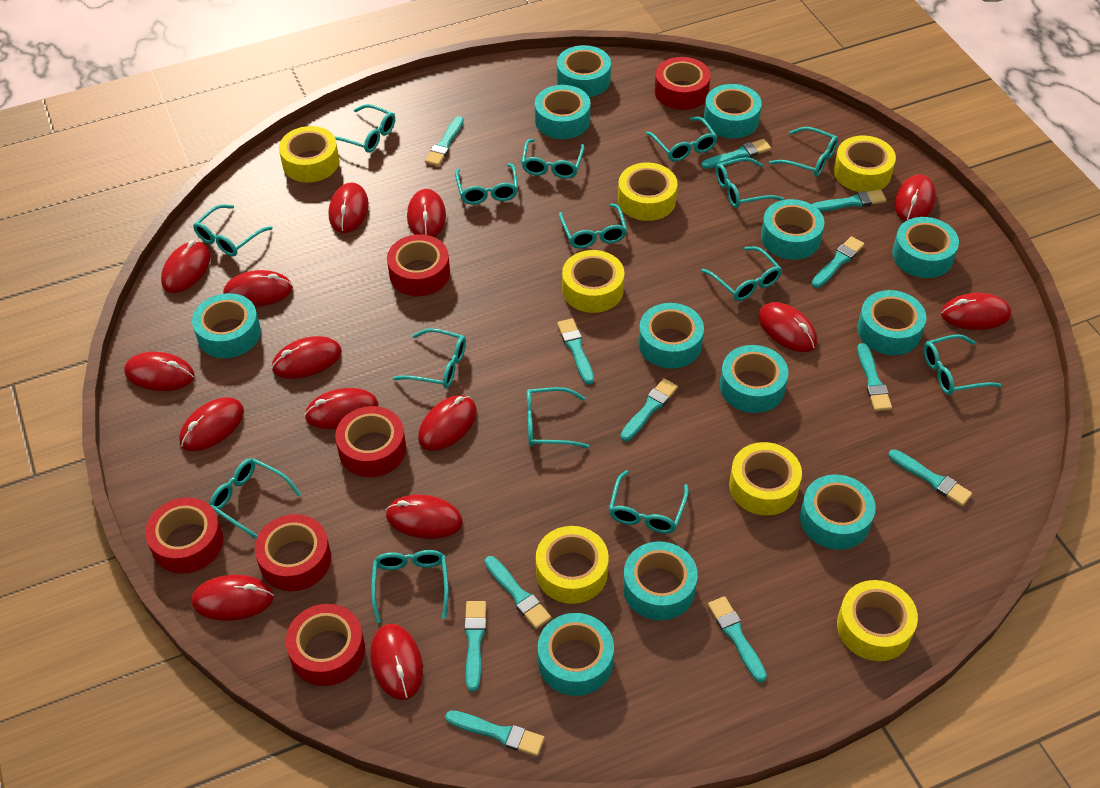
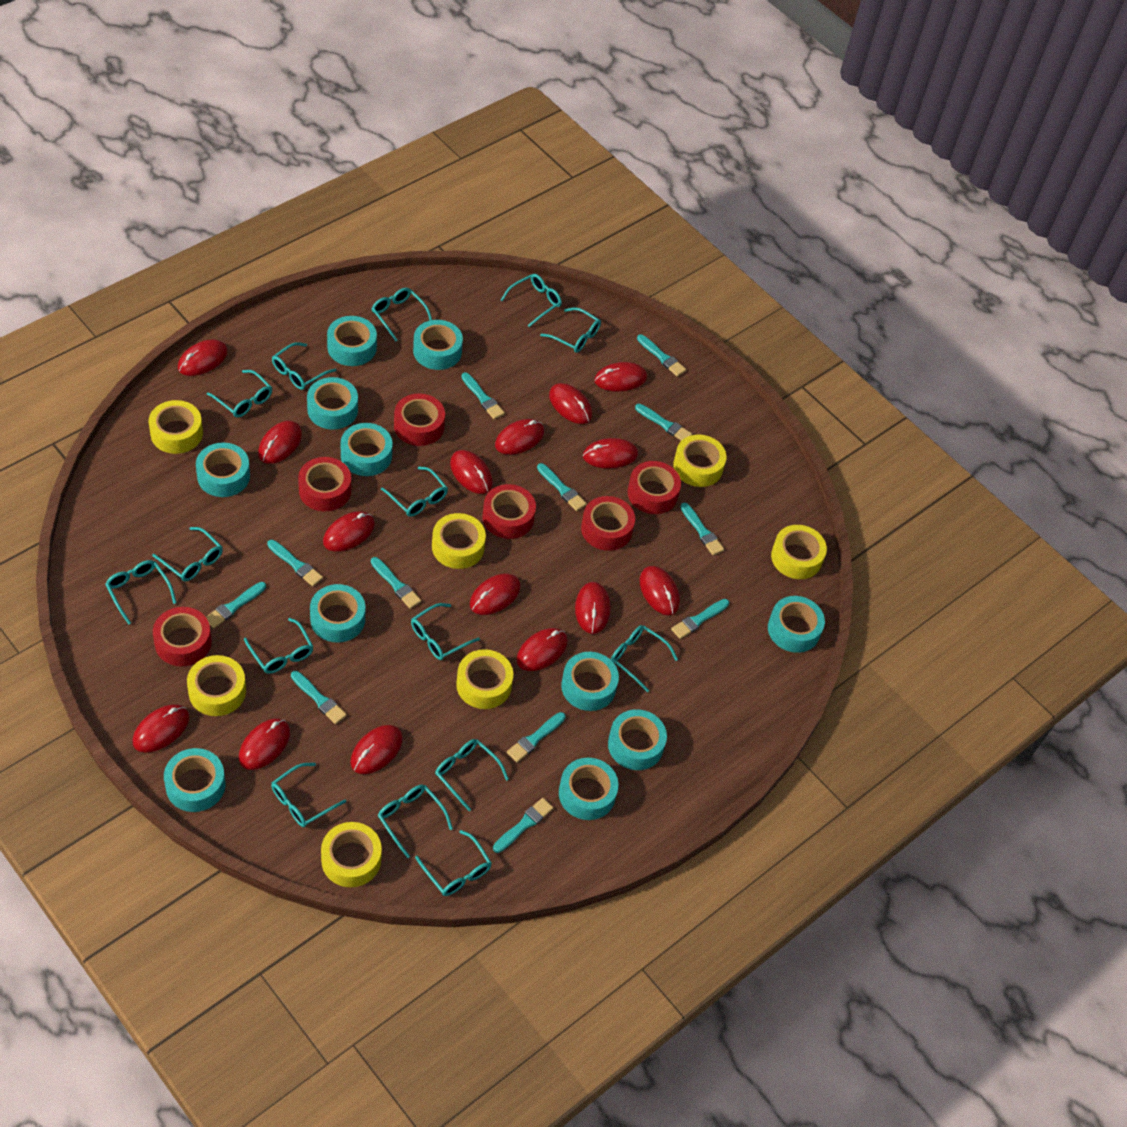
turquoise tape: [192,293,261,358] [535,85,591,139] [538,613,614,696] [557,45,611,97] [623,541,698,620] [638,303,704,369] [704,84,762,138] [720,345,788,413] [761,199,824,260] [800,474,876,550] [857,290,927,355] [892,217,959,278] = 12 -> [164,748,225,812] [196,443,250,497] [307,377,358,430] [310,584,365,642] [327,316,377,366] [341,423,392,476] [413,320,463,370] [559,758,618,820] [561,652,619,711] [608,709,667,770] [768,596,825,653] = 11

